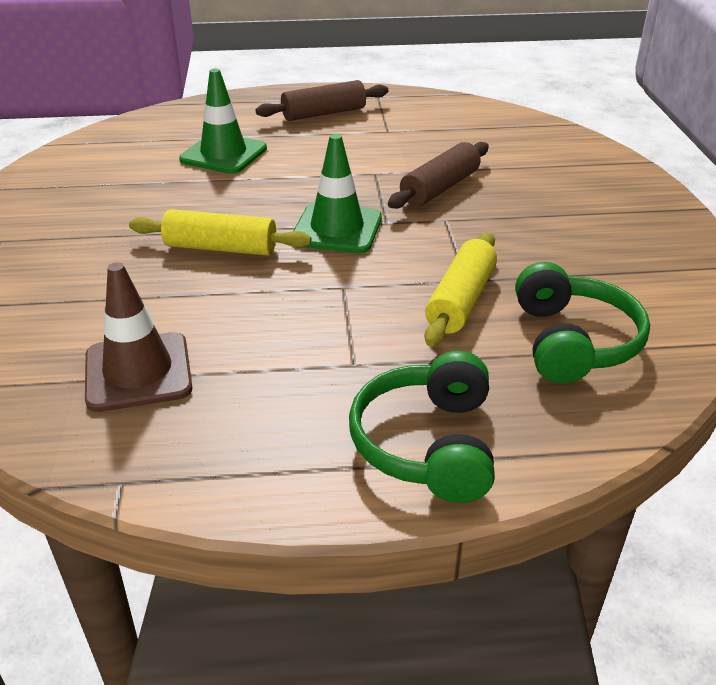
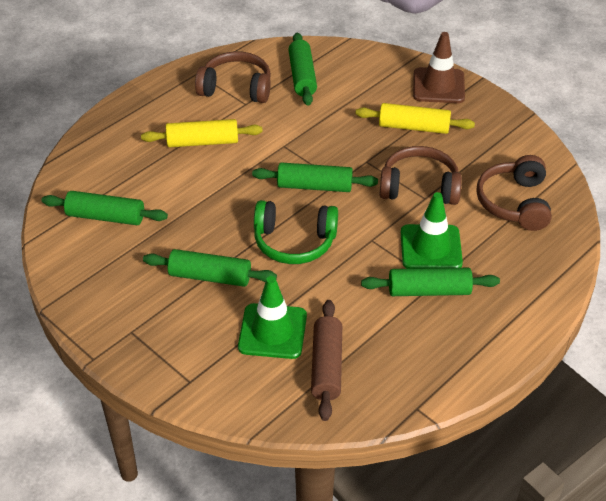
brown headphones: none = 0 -> [195,51,271,103] [380,146,462,205] [476,155,552,231] = 3
brown rolling pin: [256,80,388,121] [388,142,489,209] = 2 -> [311,300,342,421] = 1
green headphones: [349,351,495,503] [515,262,650,384] = 2 -> [254,200,338,264] = 1
green rolling pin: none = 0 -> [42,191,168,225] [143,249,277,287] [252,162,378,192] [288,33,317,106] [361,268,500,296] = 5

